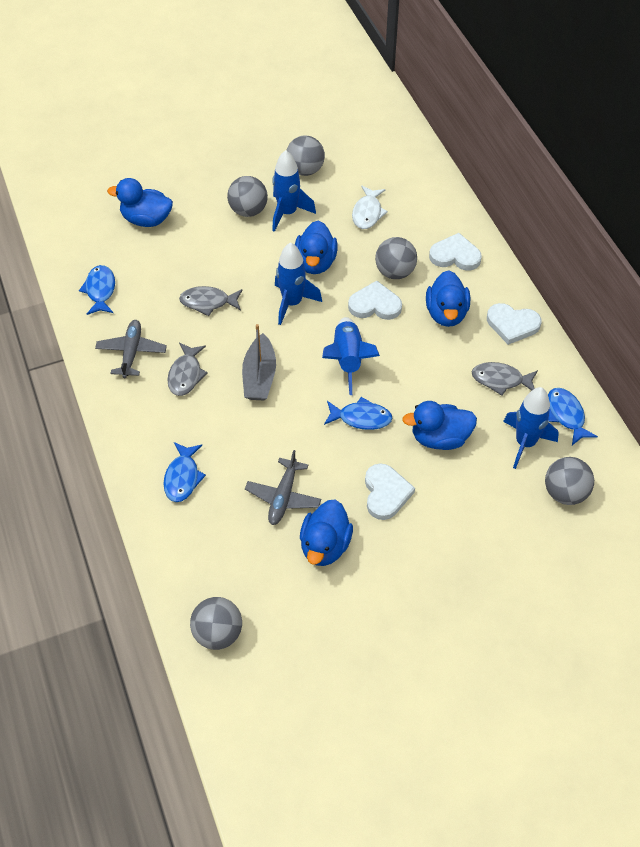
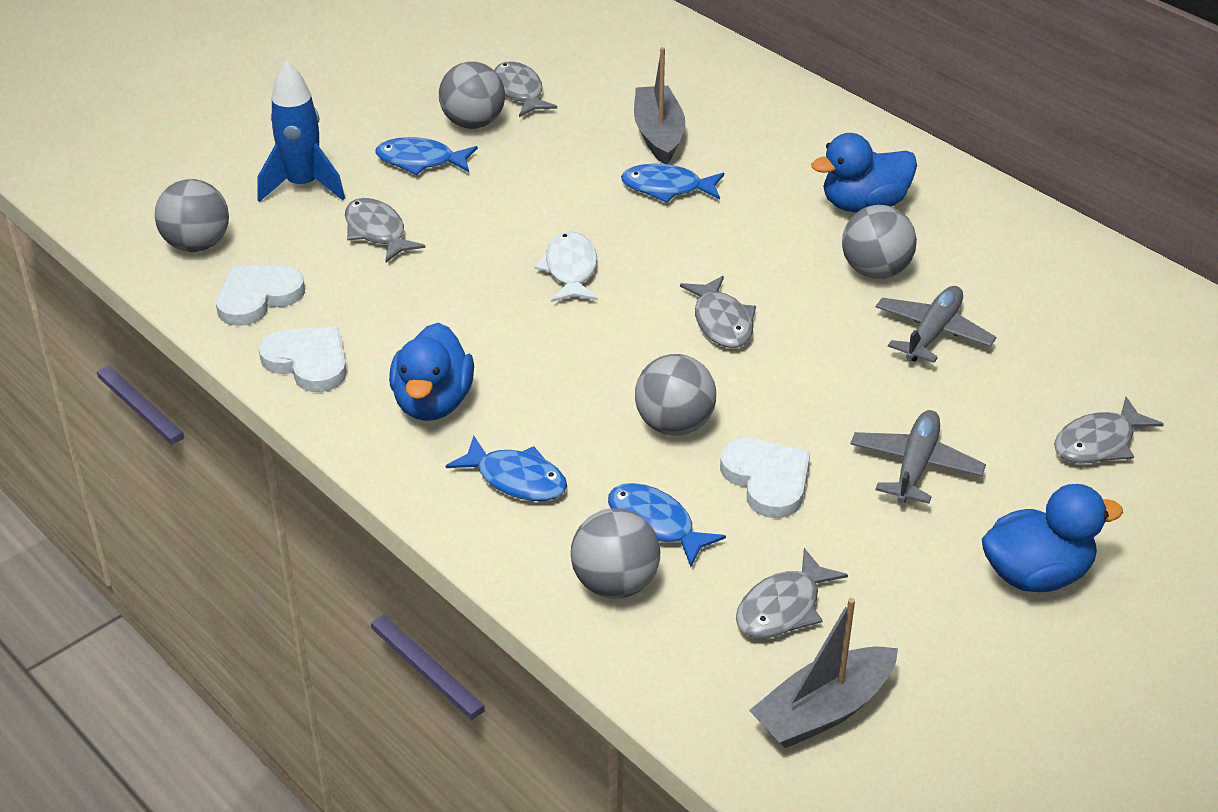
blue duck: [107,178,173,227] [295,221,338,274] [300,500,353,566] [402,401,477,450] [426,270,470,327] = 5 -> [389,323,474,421] [811,133,917,213] [982,484,1123,592] = 3
blue rocket: [272,150,316,232] [275,242,322,325] [322,317,380,395] [503,387,559,469] = 4 -> [257,60,345,202] = 1
grey boat: [242,324,276,400] = 1 -> [634,47,685,164] [749,598,898,749] = 2
grey fish: [167,342,208,396] [179,286,243,316] [472,362,538,396] = 3 -> [345,198,425,262] [494,61,557,117] [680,276,756,348] [736,548,848,639] [1054,397,1164,464] = 5
white heart: [348,281,402,320] [365,463,415,520] [429,233,482,271] [487,303,541,345] = 4 -> [216,265,305,326] [259,327,347,392] [720,438,810,518] = 3

